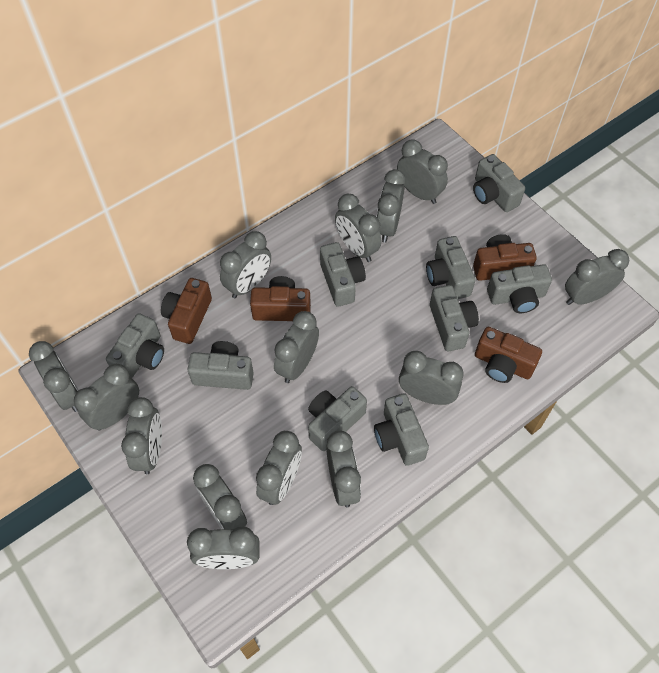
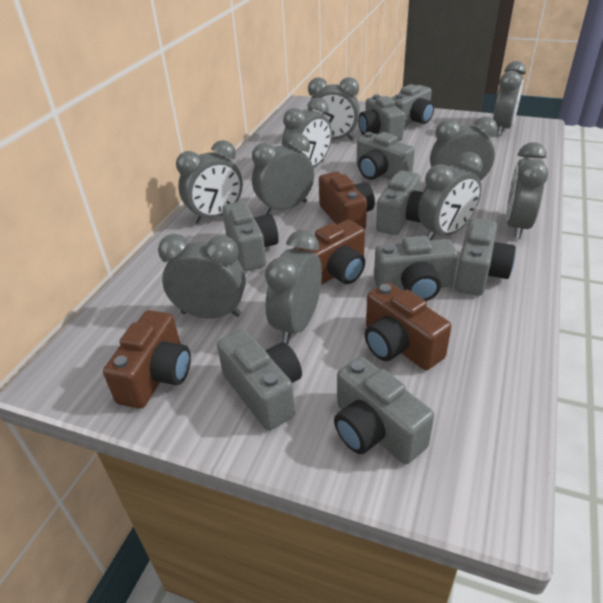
grey clock: [29,341,79,412] [74,364,139,431] [121,397,162,474] [187,526,260,569] [193,464,247,530] [220,231,271,298] [256,431,302,505] [274,311,319,383] [326,431,361,507] [335,194,381,262] [377,169,406,243] [397,140,448,204] [399,351,464,405] [565,249,629,305] = 14 -> [158,234,246,318] [176,140,243,224] [252,133,314,215] [265,230,322,344] [282,98,332,168] [308,77,360,140] [418,152,483,240] [430,117,497,181] [493,61,526,136] [506,142,548,239] = 10

